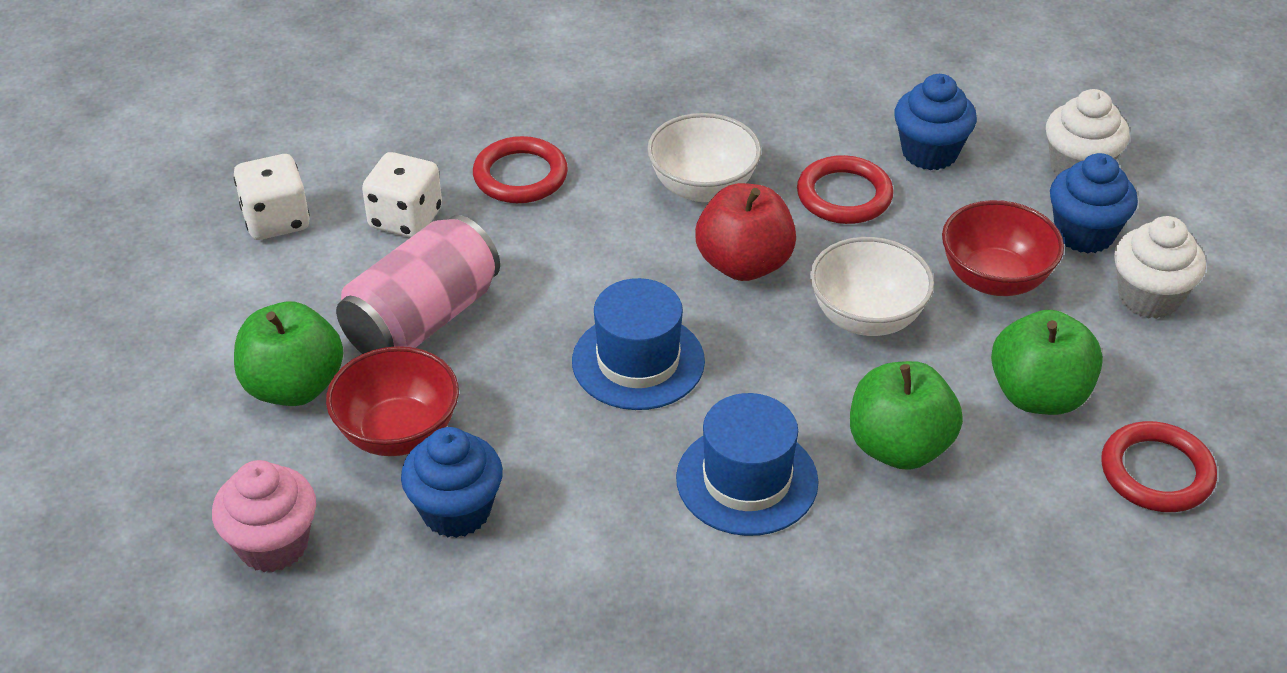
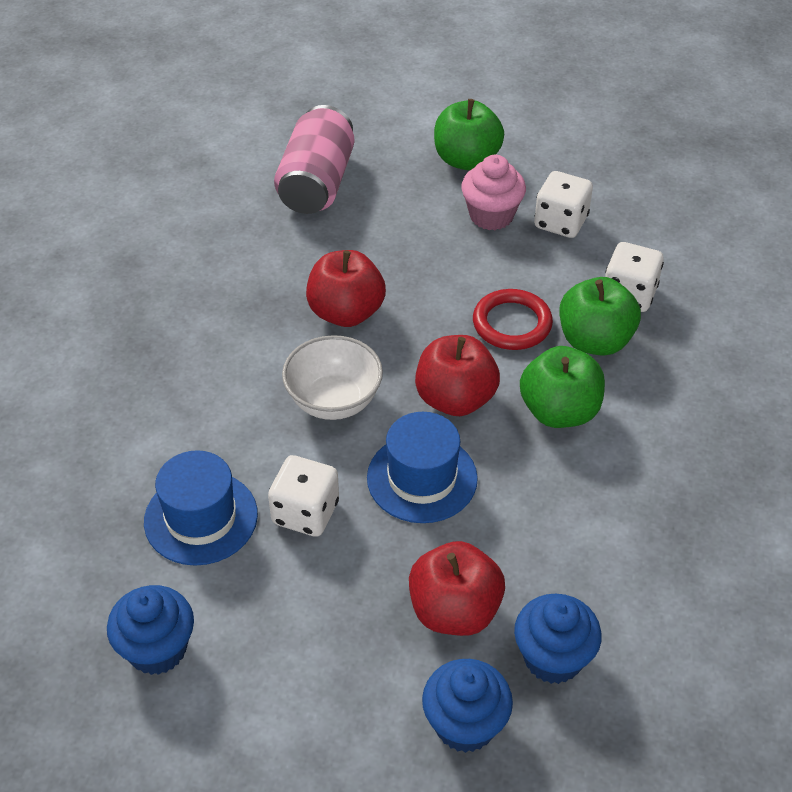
red apple: [695,183,796,281] = 1 -> [306,250,386,327] [409,541,505,636] [415,335,500,416] = 3
red bowl: [326,346,459,456] [942,200,1064,296] = 2 -> none = 0
red ring: [473,136,568,203] [797,155,894,224] [1101,421,1217,512] = 3 -> [473,289,553,350] = 1
white bowl: [647,113,761,202] [810,237,934,336] = 2 -> [282,335,383,420] = 1
white cupcake: [1046,89,1130,175] [1114,216,1206,319] = 2 -> none = 0
white dice: [234,154,310,240] [362,152,442,238] = 2 -> [268,455,339,537] [534,171,593,238] [605,242,664,312] = 3

